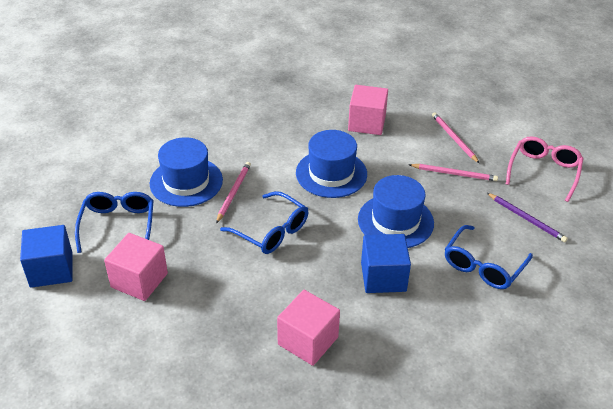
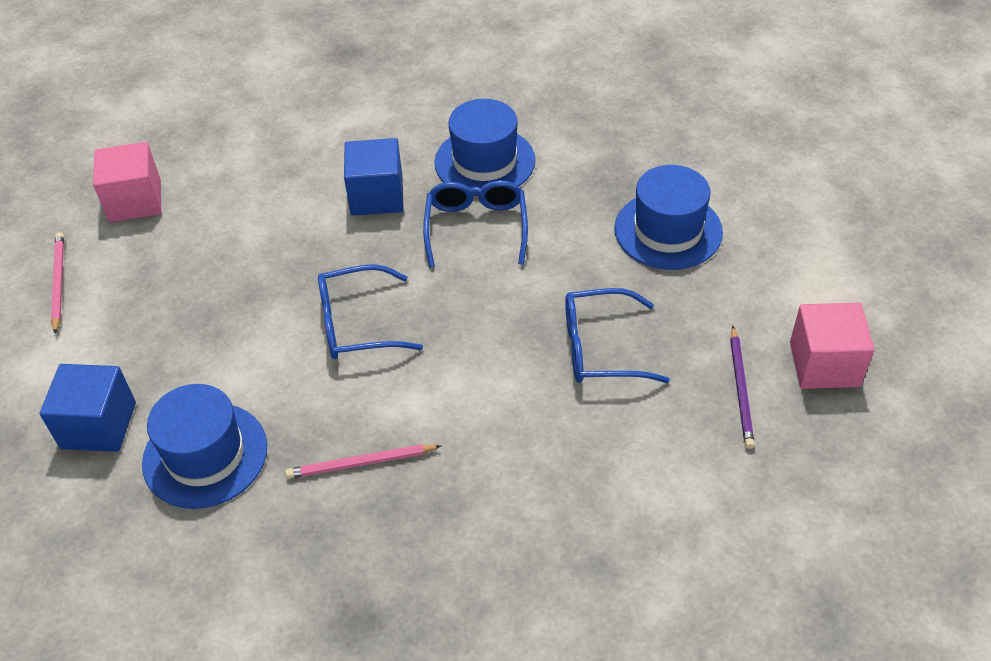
pink cube: [104,233,168,301] [277,290,340,366] [348,85,388,135] = 3 -> [93,142,161,222] [790,303,874,389] = 2
pink glasses: [506,137,584,202] = 1 -> none = 0
pink pencil: [216,162,251,223] [409,164,498,181] [432,112,480,164] = 3 -> [51,232,64,334] [285,444,441,479] = 2

